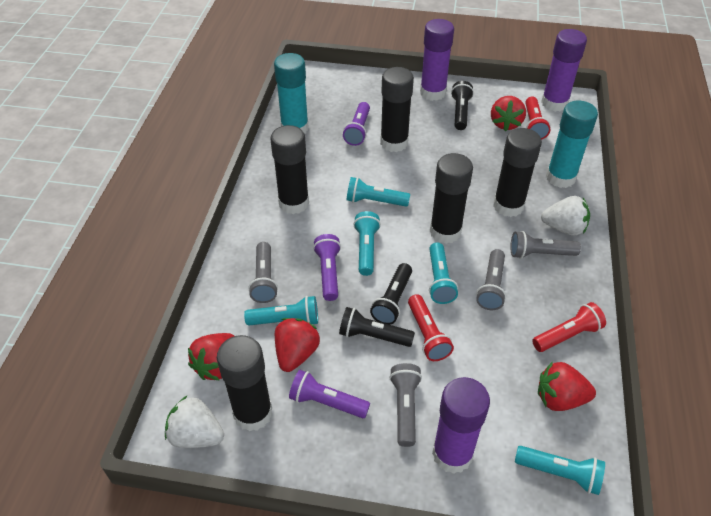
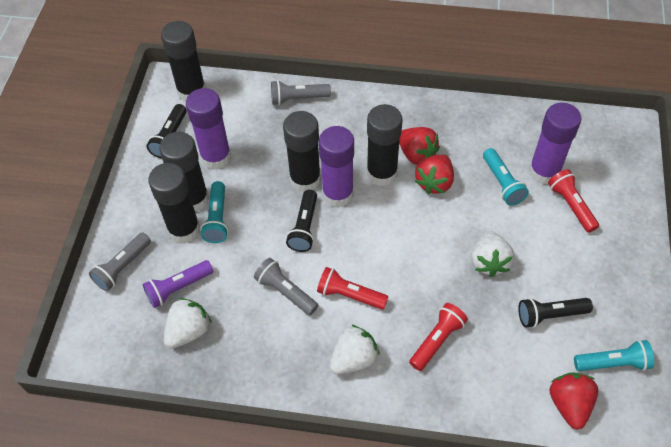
grey flashlight: [248,242,278,303] [389,363,422,447] [476,249,506,310] [510,231,581,259] = 4 -> [89,232,151,291] [254,258,318,315] [271,80,331,105] = 3
purple flashlight: [289,370,370,418] [313,234,341,301] [343,102,370,146] = 3 -> [143,260,213,308] = 1
red strawberry: [188,333,234,381] [275,318,320,372] [491,96,526,131] [538,361,596,411] = 4 -> [399,127,440,165] [415,155,454,194] [550,372,598,430] = 3
turquoise flashlight: [244,296,318,326] [347,177,410,207] [353,211,381,276] [429,242,458,304] [515,446,605,495] = 5 -> [200,181,228,243] [483,148,529,206] [574,340,654,371] = 3
turquoise glue stick: [274,53,309,134] [546,100,598,188] = 2 -> none = 0
white strawberry: [165,395,224,448] [541,196,590,236] = 2 -> [164,298,212,349] [329,324,380,375] [471,231,514,277] = 3

